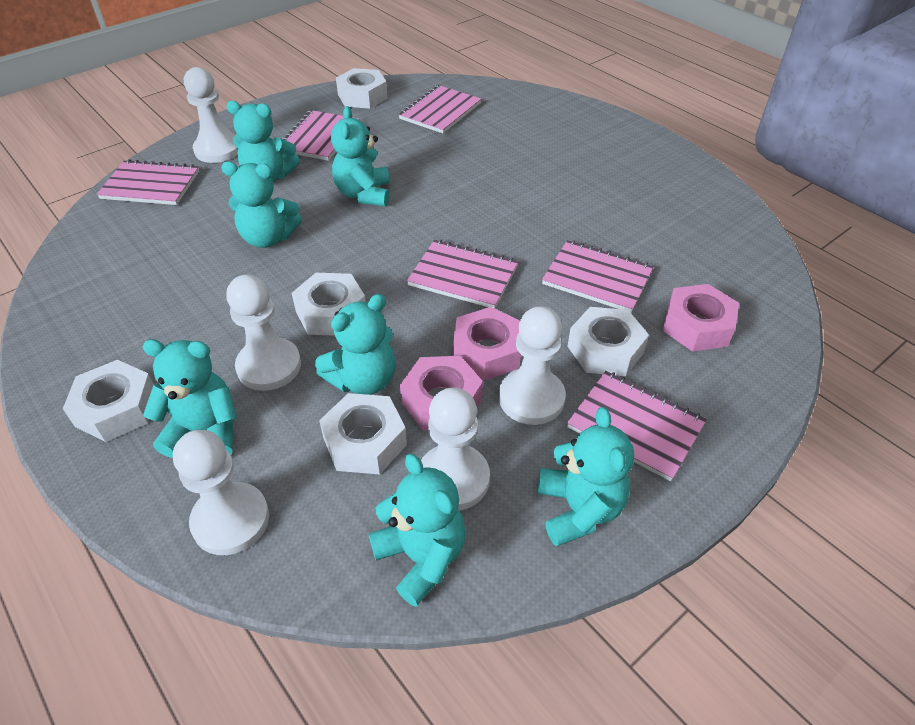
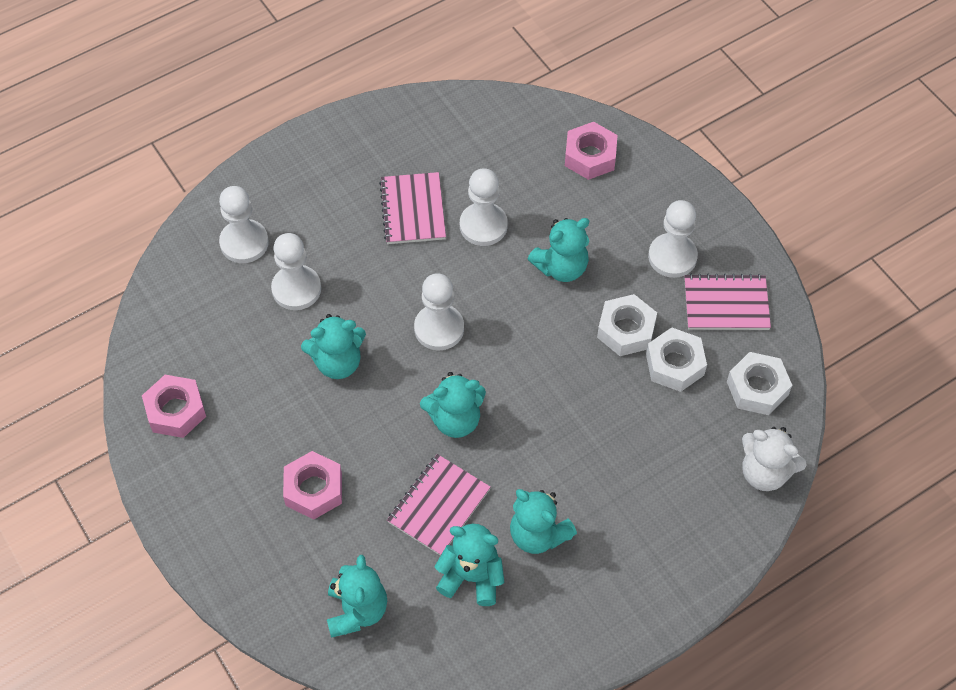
pink notebook: [97,159,199,205] [282,110,360,161] [398,85,481,133] [407,240,519,308] [542,240,654,313] [567,371,707,481] = 6 -> [379,172,446,244] [387,454,491,556] [684,274,771,330] = 3
turquoise teddy bear: [143,339,237,458] [221,161,302,248] [226,101,300,181] [315,294,396,395] [331,106,390,206] [369,454,466,607] [538,407,634,547] = 7 -> [301,314,366,379] [327,555,387,638] [420,372,486,438] [435,524,504,606] [510,489,577,554] [528,218,589,282] = 6
white nut: [63,360,154,442] [292,273,366,336] [319,393,407,474] [336,68,388,109] [567,307,649,376] = 5 -> [597,294,657,356] [646,327,707,392] [727,352,792,415] = 3
white teddy bear: none = 0 -> [742,427,807,491] = 1

